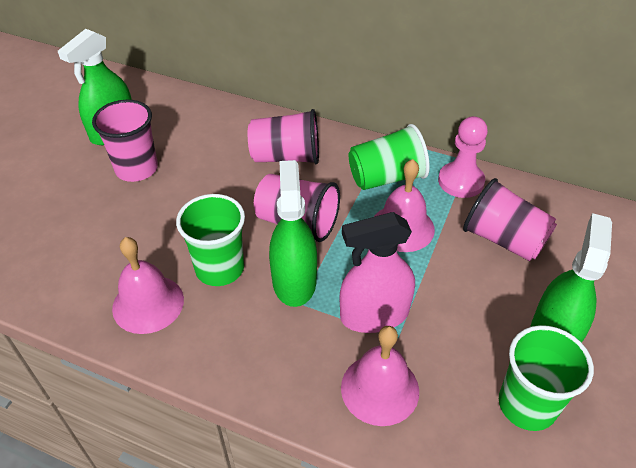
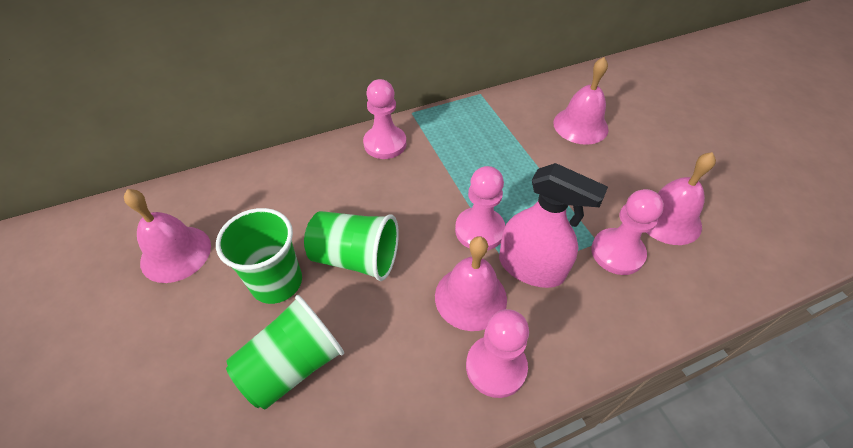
green spray bottle: [58,29,132,145] [269,160,317,307] [530,213,612,343] = 3 -> none = 0
pink bell: [112,237,184,334] [341,326,419,426] [374,159,435,252] = 3 -> [124,189,211,283] [435,236,507,331] [553,57,609,145] [646,152,716,245] = 4
pink cup: [92,100,158,182] [248,109,319,164] [254,174,340,242] [463,178,557,261] = 4 -> none = 0
pink pawn: [438,116,488,198] = 1 -> [363,79,406,159] [455,166,505,250] [466,309,529,398] [591,189,664,275] = 4

